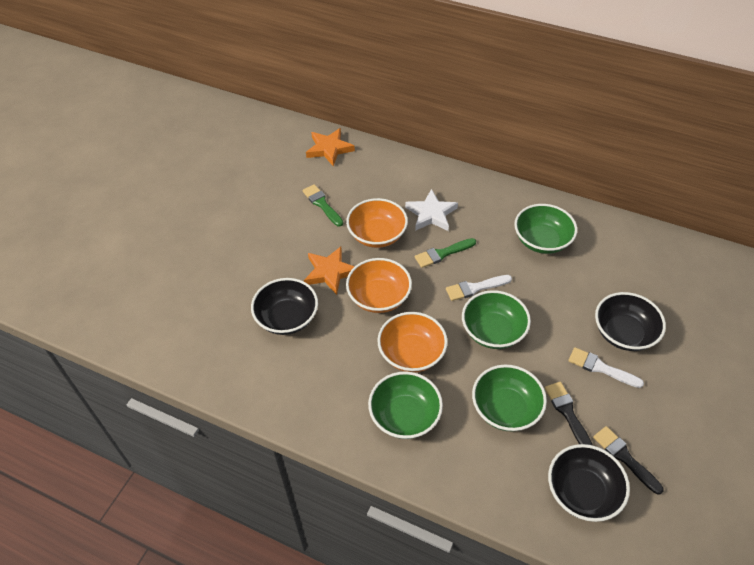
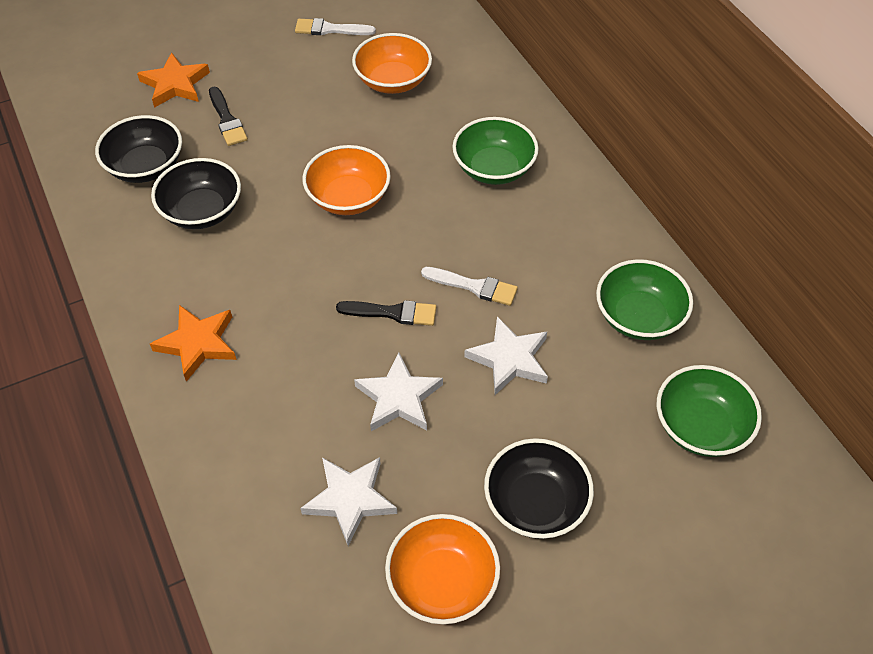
green bowl: [368,371,443,439] [462,290,531,349] [472,364,547,431] [514,204,577,254] = 4 -> [452,117,539,185] [596,259,693,340] [657,365,762,457] = 3
green brush: [302,184,343,227] [415,238,476,268] = 2 -> none = 0
white star: [405,189,458,231] = 1 -> [300,457,397,546] [354,352,443,431] [464,316,548,395] = 3

